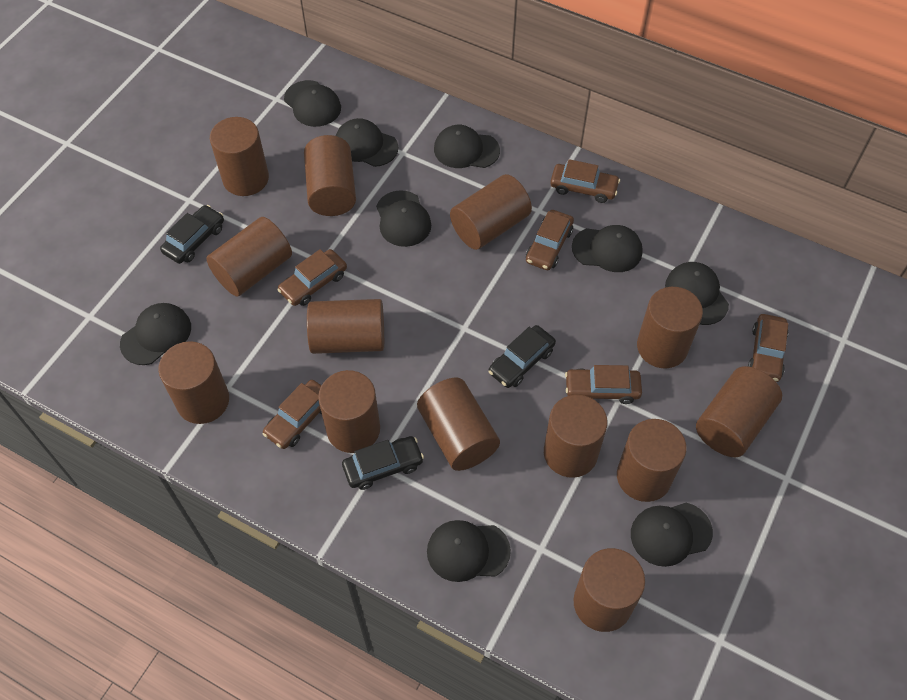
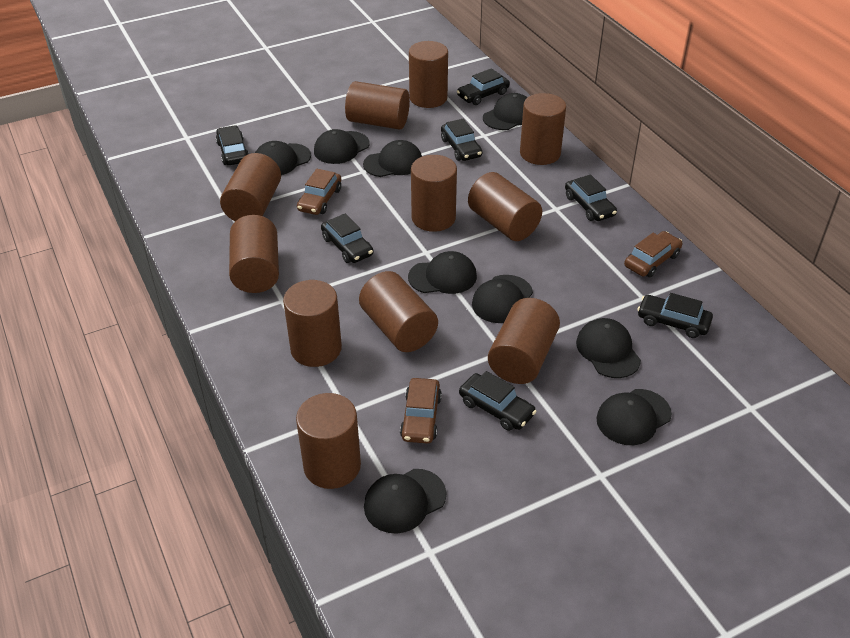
black car: [160,205,224,264] [342,436,424,490] [488,325,556,388] = 3 -> [216,125,249,165] [321,214,374,263] [441,119,482,161] [457,68,510,105] [459,371,536,431] [565,174,617,221] [637,293,713,338] = 7
brown car: [263,380,322,449] [277,249,347,306] [526,210,574,270] [550,159,620,203] [565,365,642,404] [748,314,788,382] = 6 -> [297,169,341,215] [400,378,442,444] [624,231,682,277] = 3
brown cylinder: [158,341,229,424] [206,217,292,296] [210,117,269,196] [304,135,356,216] [307,299,384,354] [318,370,380,453] [417,378,500,471] [450,174,532,250] [544,395,607,478] [573,548,645,632] [617,419,687,502] [637,287,703,368] [696,366,782,457] = 13 -> [220,153,281,221] [229,215,279,293] [283,280,342,367] [296,393,361,489] [345,81,410,130] [359,271,438,352] [409,41,448,108] [411,155,457,232] [468,172,542,241] [488,298,560,384] [520,93,566,165] = 11

